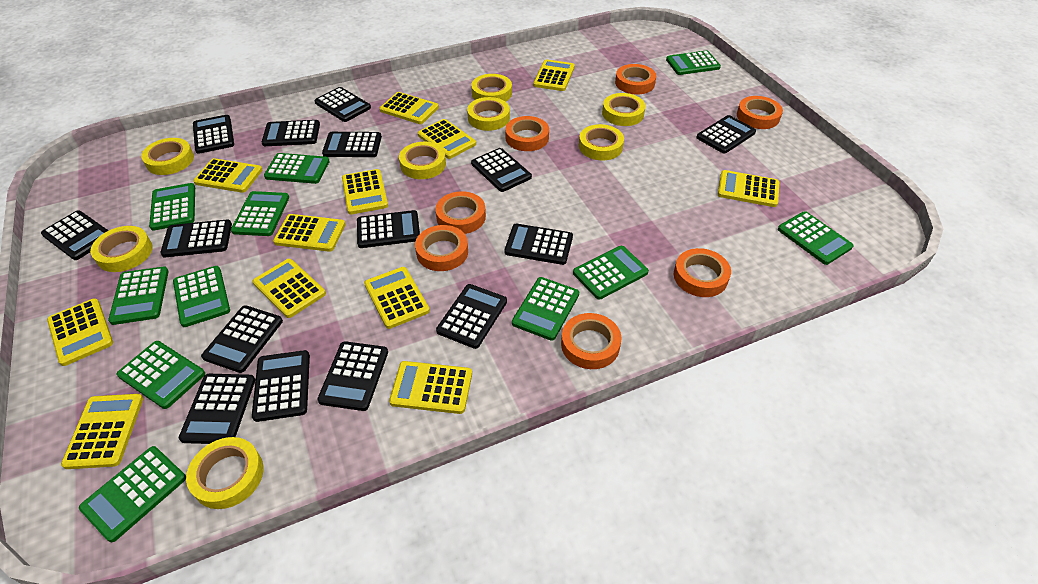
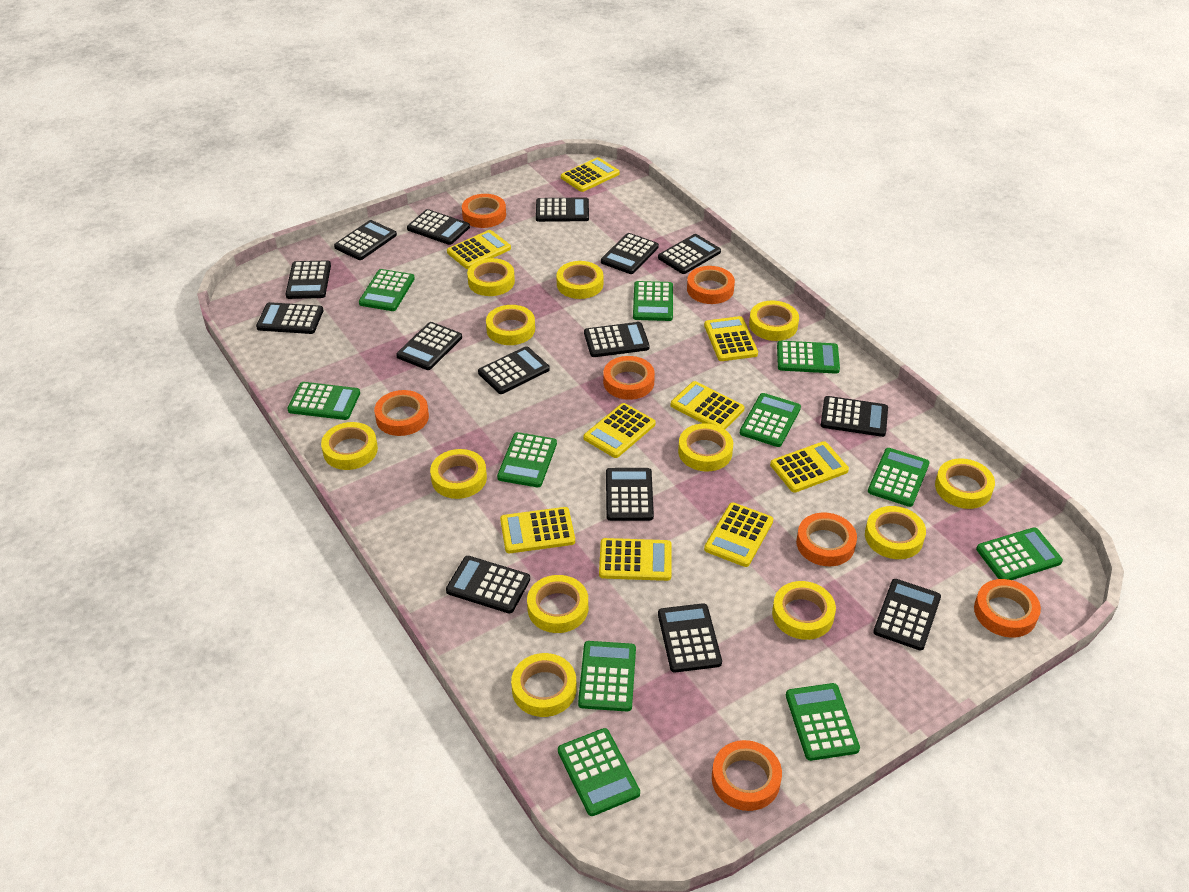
yellow calculator: [47,298,113,366] [61,394,144,469] [193,158,262,193] [252,259,326,318] [273,214,346,252] [342,169,388,214] [364,267,430,329] [380,92,439,124] [389,361,472,414] [418,119,476,159] [533,59,575,91] [718,170,779,207] = 12 -> [447,230,511,269] [500,507,575,553] [561,157,620,192] [584,403,656,458] [599,538,672,581] [670,381,745,429] [704,316,758,361] [704,502,773,567] [770,441,849,493] = 9
yellow tape: [90,226,153,272] [141,138,194,175] [186,437,264,509] [399,142,446,179] [467,97,510,131] [471,74,512,102] [579,124,624,160] [602,93,646,126] = 8 -> [321,422,378,470] [430,449,487,499] [467,258,515,296] [486,305,535,345] [511,653,576,717] [527,575,588,633] [556,261,603,299] [678,423,733,471] [749,300,799,341] [772,581,836,640] [865,506,926,559] [935,458,995,509] = 12

